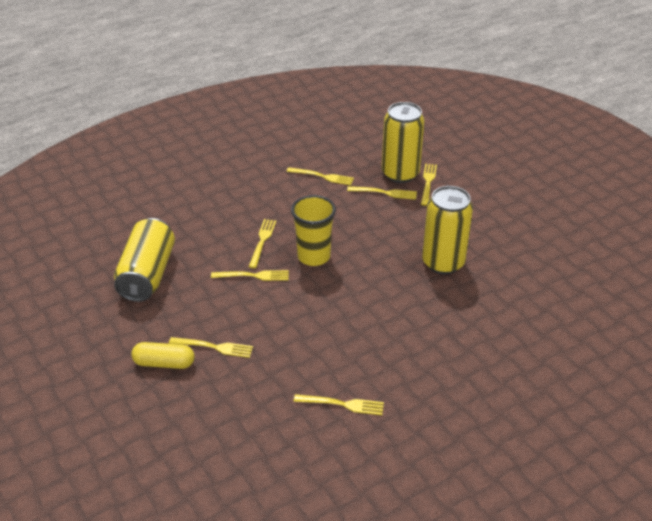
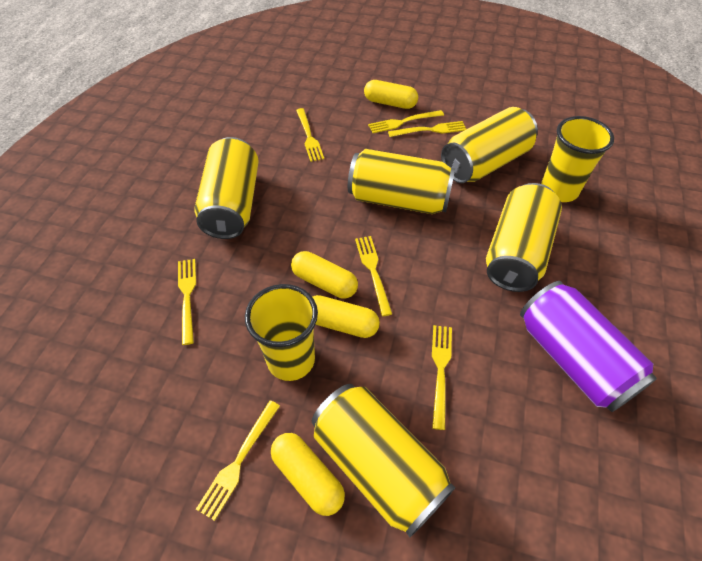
purple can: none = 0 -> [520,281,657,412] = 1
yellow can: [114,218,175,302] [382,102,425,183] [422,186,473,274] = 3 -> [194,137,259,239] [312,384,456,537] [348,149,455,214] [441,107,538,183] [486,183,562,292] = 5
yellow capsule: [131,342,195,369] = 1 -> [271,433,345,516] [291,251,358,299] [312,295,380,338] [364,80,418,109] = 4
yellow cup: [291,195,336,266] = 1 -> [245,284,318,381] [541,116,614,202] = 2

